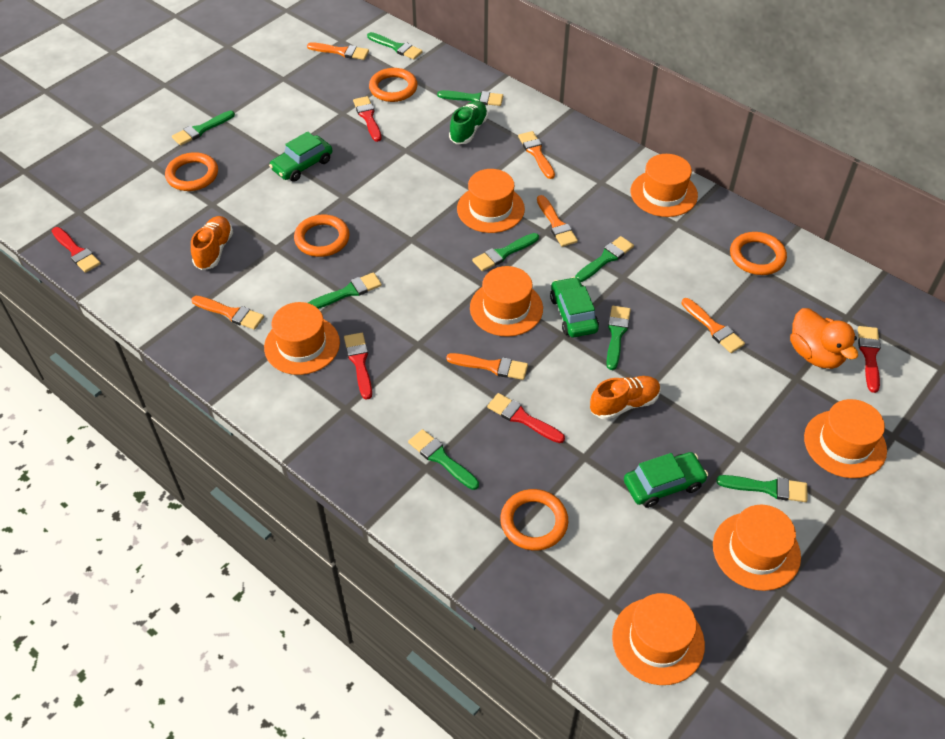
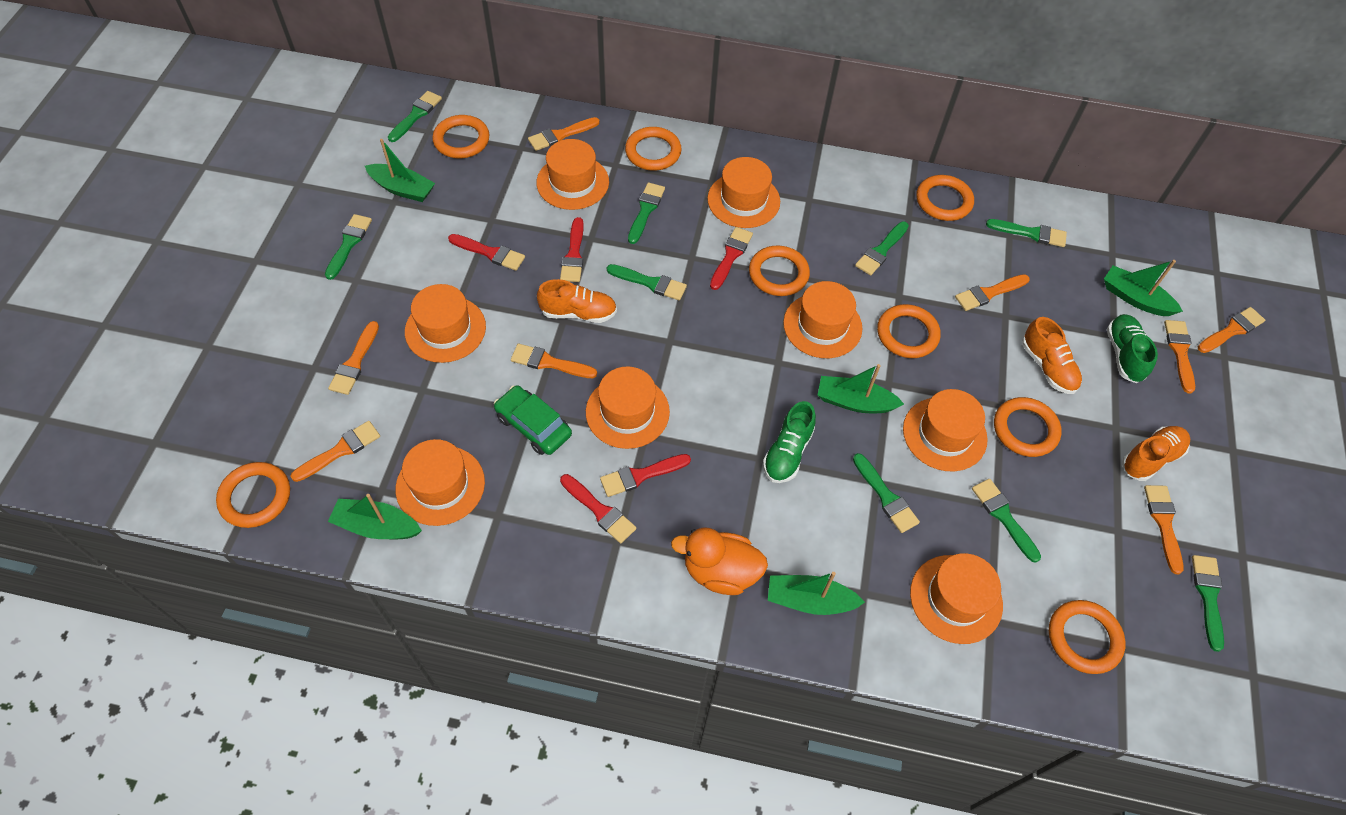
green boat: none = 0 -> [328,494,422,539] [365,139,435,202] [768,572,865,615] [818,364,904,413] [1104,260,1183,316] = 5
green car: [269,131,333,182] [550,277,599,337] [624,452,708,508] = 3 -> [494,385,572,455] = 1
green shoe: [449,100,488,144] = 1 -> [763,401,816,483] [1107,314,1158,383] = 2
orange brush: [192,296,264,330] [307,42,369,60] [446,353,528,380] [518,131,555,179] [537,195,578,247] [681,298,745,353] = 6 -> [290,421,380,482] [328,321,379,395] [511,344,597,378] [528,117,600,151] [955,274,1030,311] [1144,485,1184,574] [1164,320,1195,394] [1198,307,1265,353] = 8
orange hat: [264,302,340,375] [457,169,525,233] [470,266,543,337] [612,593,705,685] [631,154,698,217] [713,505,801,591] [804,399,887,478] = 7 -> [396,439,485,526] [405,284,486,363] [536,139,609,210] [586,366,670,449] [707,157,780,228] [783,281,862,358] [903,389,988,471] [910,553,1003,644] = 8
orange ring: [165,152,218,191] [294,214,350,257] [369,68,418,102] [500,489,568,551] [730,232,787,275] = 5 -> [216,462,290,528] [432,115,489,158] [625,127,682,171] [749,246,810,296] [877,304,941,358] [916,175,974,221] [994,397,1062,457] [1049,600,1126,674] = 8
orange shoe: [191,216,233,270] [590,376,661,420] = 2 -> [537,279,617,323] [1022,317,1082,394] [1122,426,1190,481] = 3

